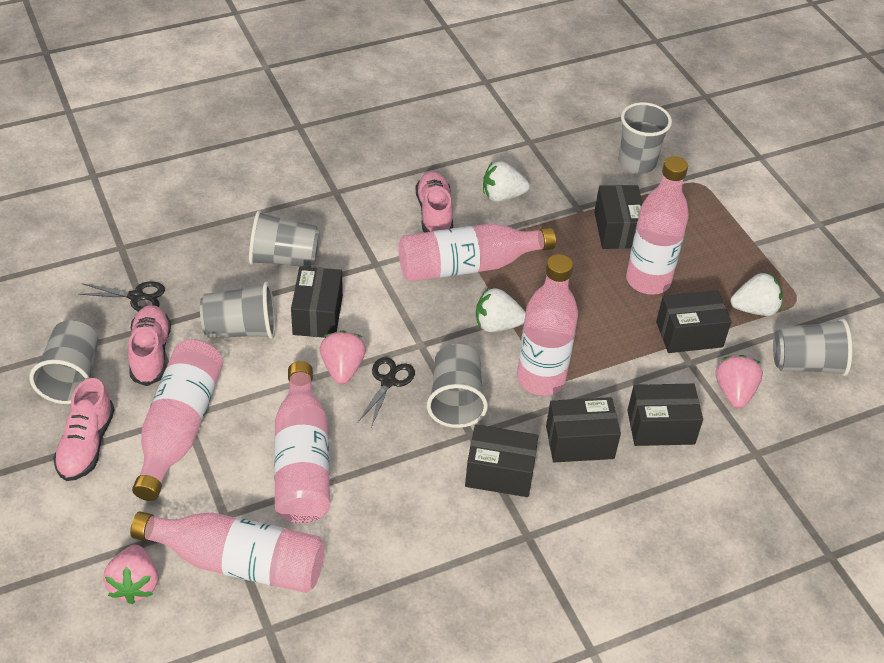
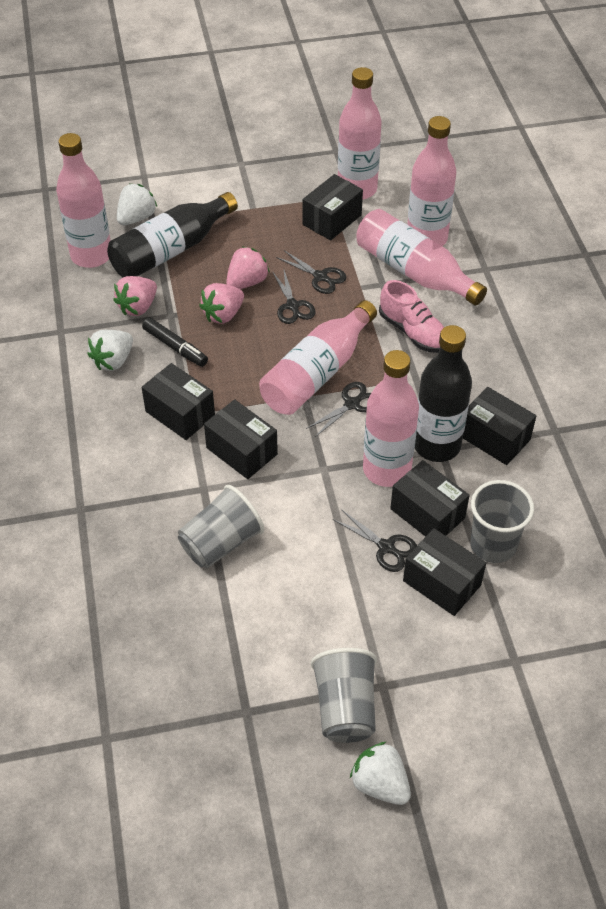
black bottle: none = 0 -> [107,192,238,278] [415,325,472,462] = 2
black marker: none = 0 -> [142,317,208,367] = 1
black scissors: [78,281,165,312] [358,357,415,427] = 2 -> [272,270,316,324] [276,250,347,294] [306,382,371,437] [333,509,417,572] = 4
grey cup: [29,320,99,404] [200,282,275,339] [249,210,320,267] [427,344,488,428] [618,102,672,174] [773,318,852,376] = 6 -> [178,485,264,568] [311,648,377,743] [470,480,534,563] = 3
pink shoe: [53,378,115,481] [128,305,171,386] [416,171,453,233] = 3 -> [379,280,444,353] = 1

